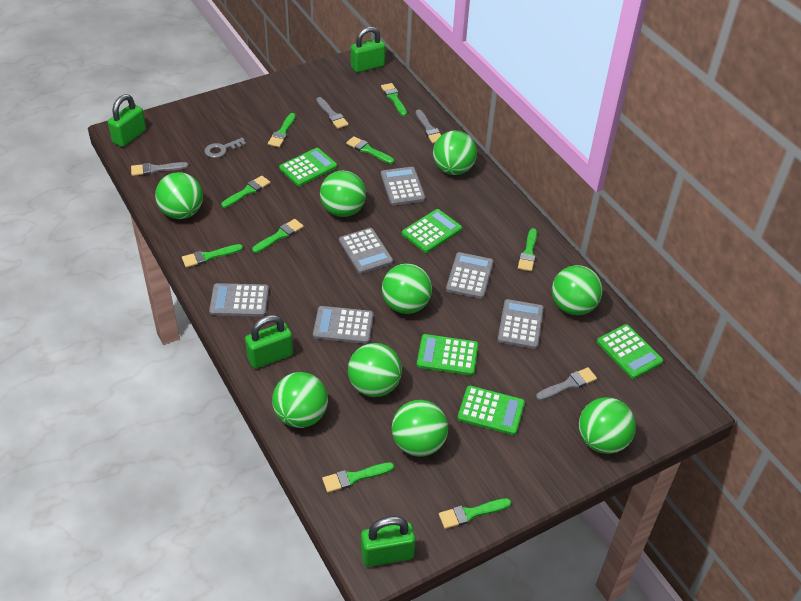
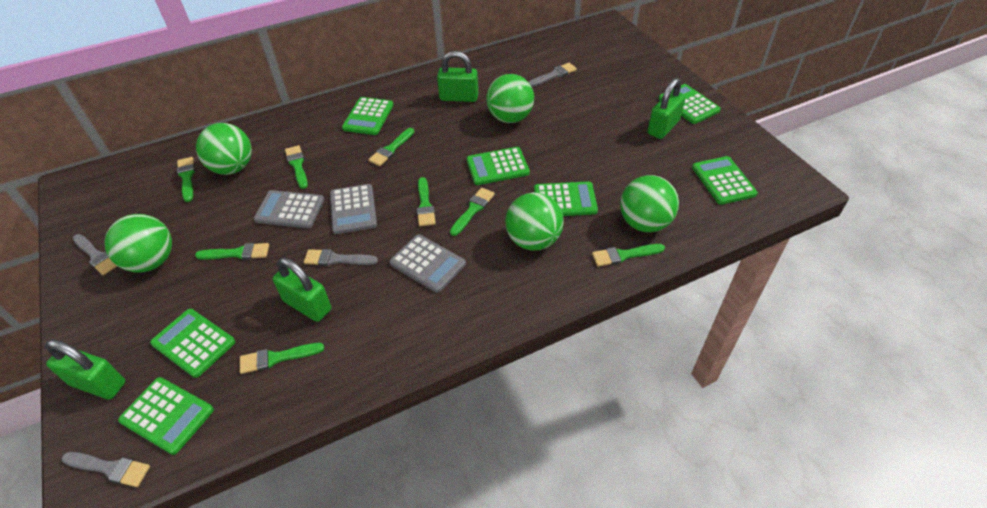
green ball: [155,172,203,219] [272,372,328,428] [320,171,366,217] [348,343,402,397] [382,264,432,314] [392,400,448,457] [433,131,477,175] [552,265,603,315] [579,397,636,454] = 9 -> [105,214,172,272] [196,123,252,175] [486,74,534,123] [505,192,564,251] [620,175,679,232] = 5
green brush: [182,244,243,268] [221,176,270,208] [252,219,304,253] [268,113,296,147] [322,462,394,493] [346,136,394,164] [381,83,407,116] [439,498,511,529] [518,228,537,271] = 9 -> [177,157,195,202] [195,243,269,260] [240,343,324,374] [285,145,308,189] [368,128,414,166] [417,177,436,226] [450,188,495,236] [592,244,665,267] = 8
green calculator: [279,148,337,186] [402,209,462,253] [417,334,478,376] [457,386,525,435] [597,324,663,379] = 5 -> [118,377,214,455] [150,309,235,378] [342,97,394,135] [466,147,530,185] [534,181,598,216] [659,84,721,124] [692,156,758,205] = 7
grey calculator: [209,283,269,317] [313,306,374,344] [339,228,393,274] [381,167,426,206] [446,252,494,299] [497,299,544,349] = 6 -> [254,190,324,228] [330,184,377,234] [389,234,466,293] = 3
grey key: [205,138,246,158] = 1 -> none = 0

